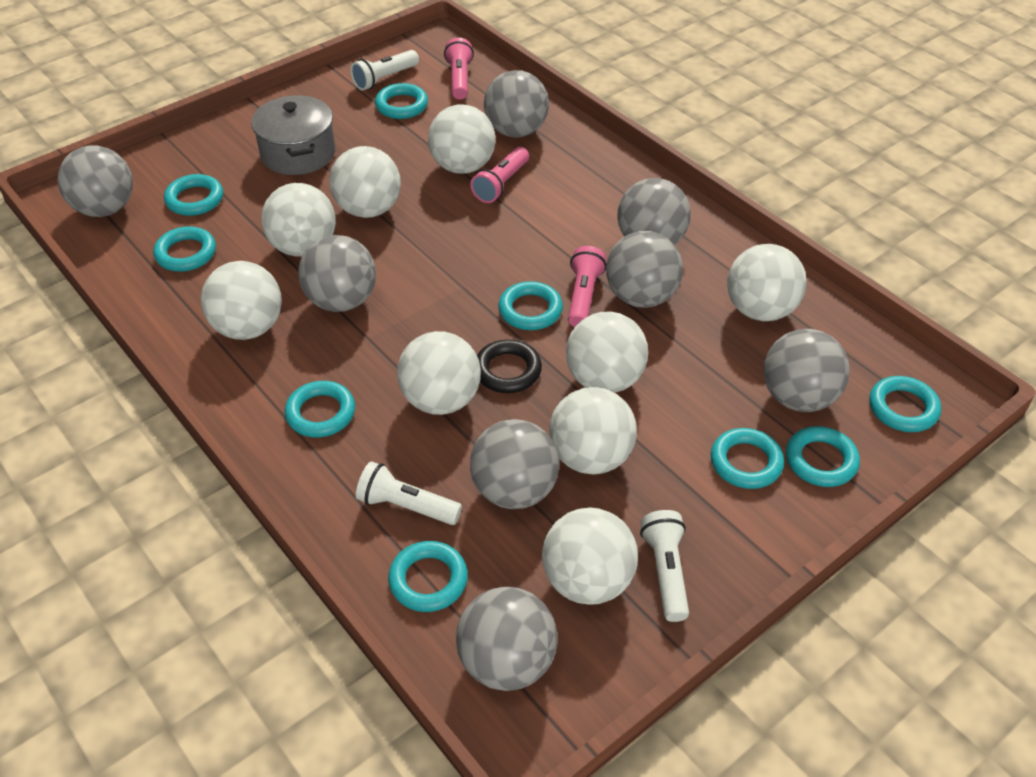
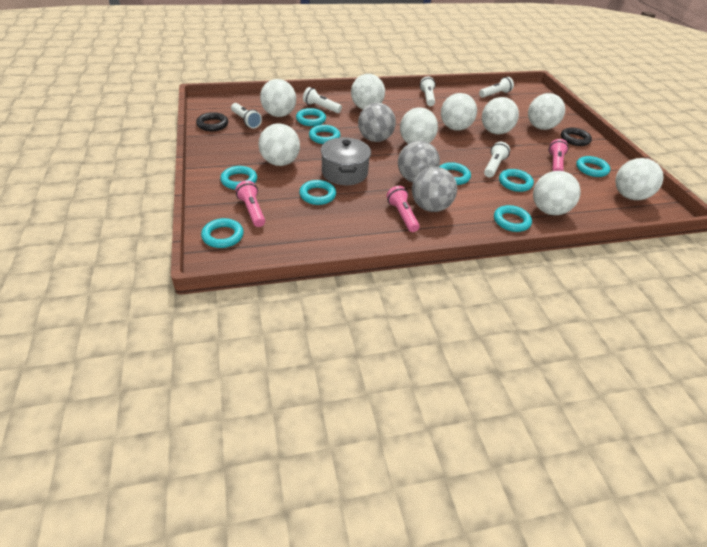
black ring: [477,340,542,393] = 1 -> [196,112,228,131] [561,128,592,146] = 2
grey ball: [58,145,133,217] [298,235,376,312] [456,587,558,691] [470,419,559,509] [484,70,549,138] [606,231,683,308] [617,178,691,245] [763,329,850,412] = 8 -> [358,103,396,142] [398,141,440,182] [412,167,457,212] = 3
white flashlight: [350,50,419,91] [356,461,462,525] [640,510,689,622] = 3 -> [231,103,262,129] [303,87,342,113] [420,76,436,106] [479,77,514,98] [484,142,510,178] = 5

